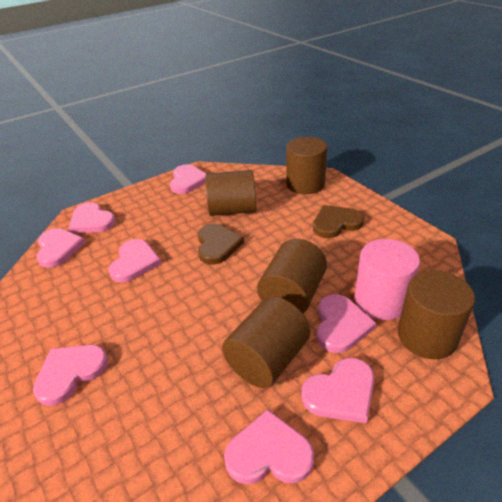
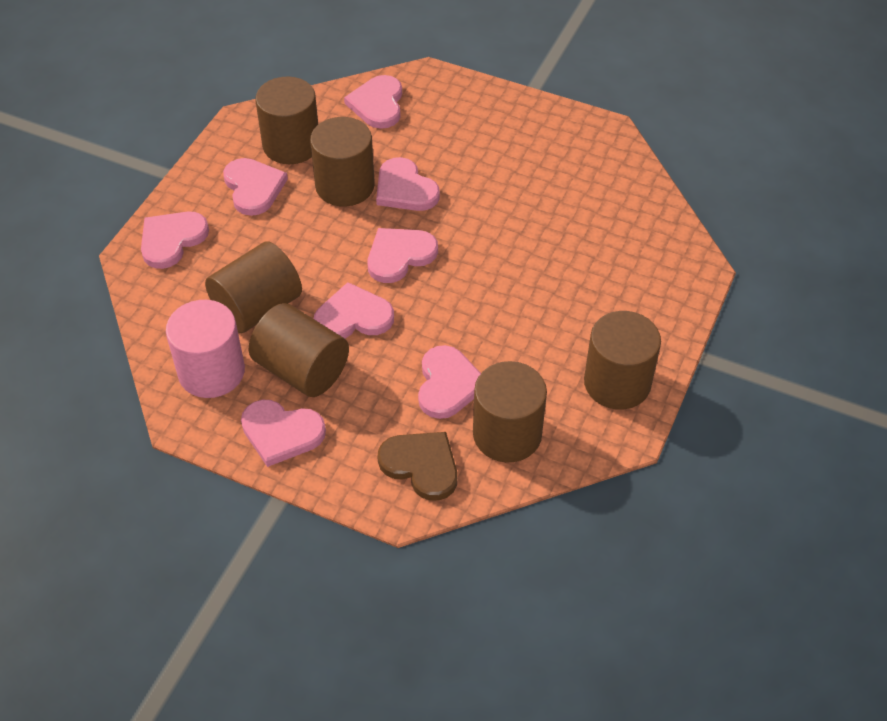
brown cylinder: [205,170,256,216] [222,296,310,388] [257,239,327,313] [286,137,327,194] [398,270,475,359] = 5 -> [205,241,302,333] [249,303,349,397] [255,77,318,164] [310,117,375,206] [473,361,547,463] [584,311,661,410] = 6
brown heart: [198,224,244,265] [313,205,364,238] = 2 -> [378,432,458,501] = 1

